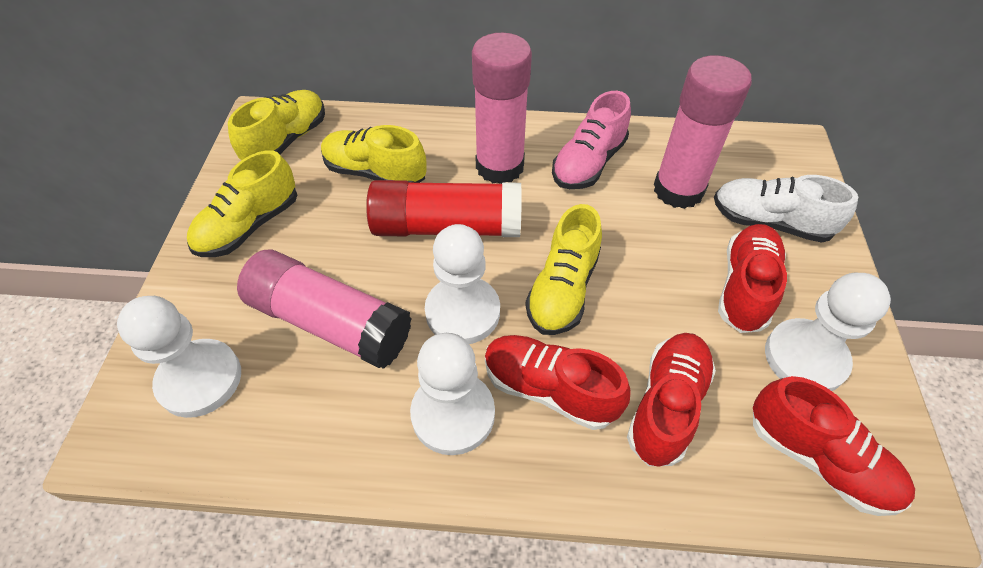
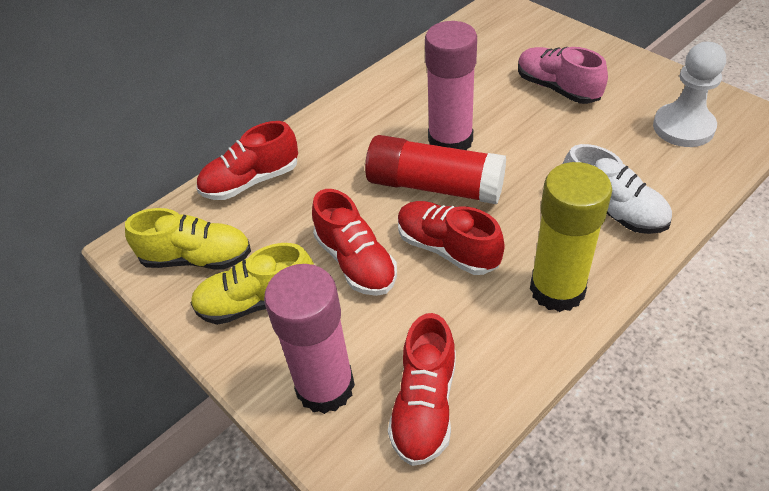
pink glue stick: [237,249,412,369] [472,33,532,184] [654,55,752,209] = 3 -> [264,264,355,414] [425,21,477,150] = 2
white pawn: [117,296,241,418] [410,333,495,455] [425,224,500,344] [765,273,891,391] = 4 -> [653,42,726,147] = 1
yellow glue stick: none = 0 -> [530,162,612,312] = 1
yellow shoe: [187,150,297,257] [228,90,325,160] [321,125,427,183] [525,204,602,335] = 4 -> [125,208,251,269] [191,243,314,325] = 2

